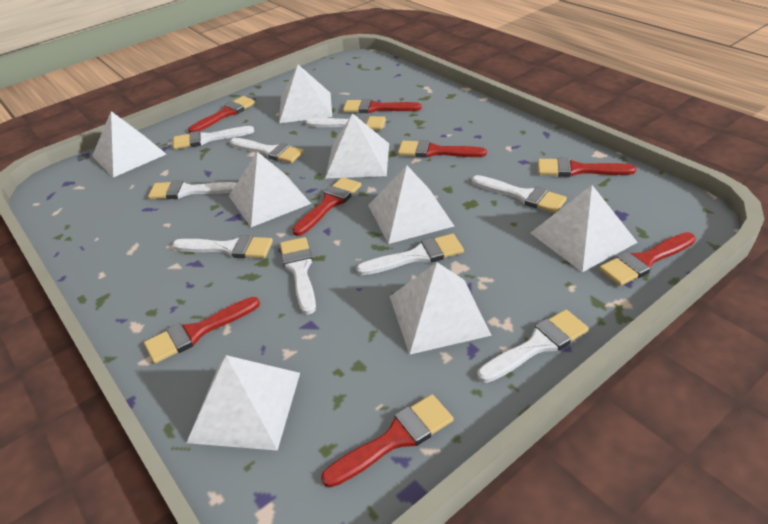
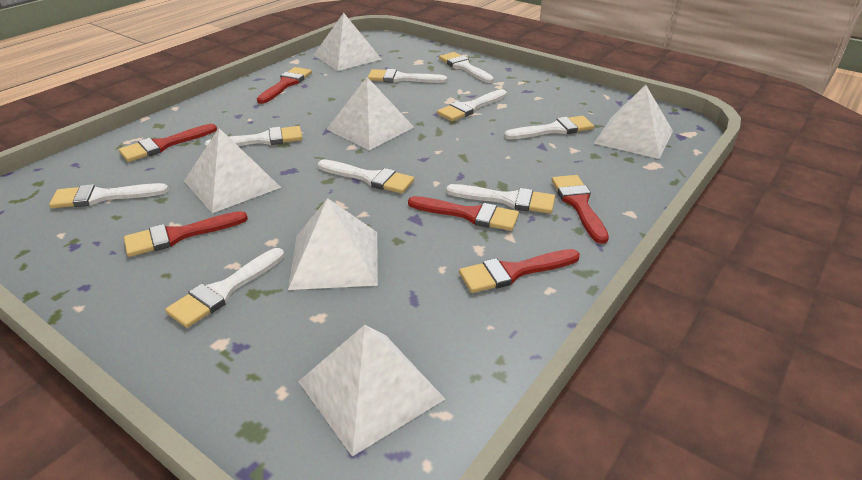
red brush: [144,297,260,364] [188,96,256,133] [292,177,361,236] [321,394,453,488] [343,99,422,113] [398,140,487,158] [538,158,636,177] [599,232,696,286] = 8 -> [119,124,217,162] [124,211,248,257] [257,67,312,104] [408,196,519,231] [459,249,580,293] [552,175,609,244] = 6
white pyramid: [92,111,166,177] [186,355,300,451] [229,152,311,227] [279,65,332,123] [325,113,389,178] [368,165,454,244] [390,262,492,355] [531,185,638,272] = 8 -> [184,128,281,213] [288,198,378,290] [298,325,445,457] [314,13,381,71] [326,77,414,150] [594,85,673,159] = 6

